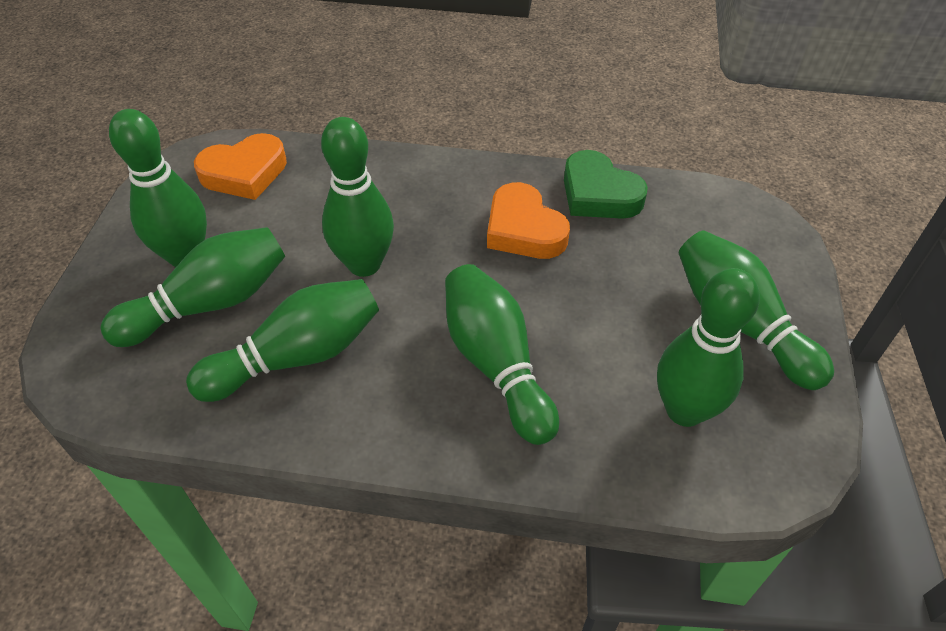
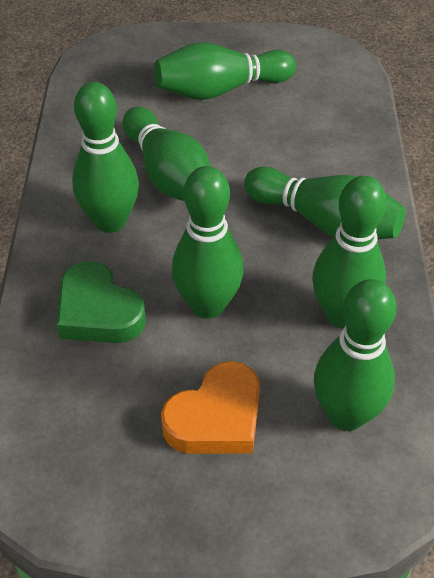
orange heart: [194,133,287,200] [487,182,570,259] = 2 -> [161,361,260,454] = 1

